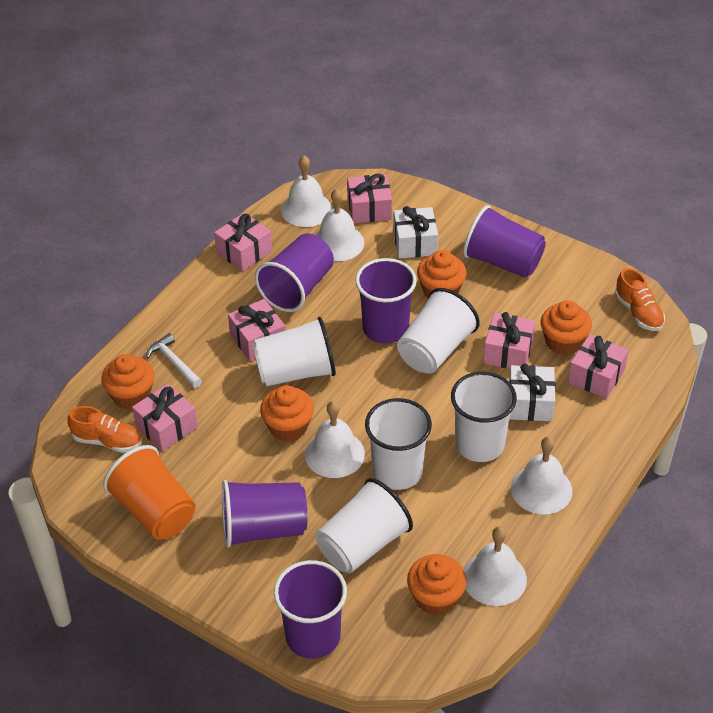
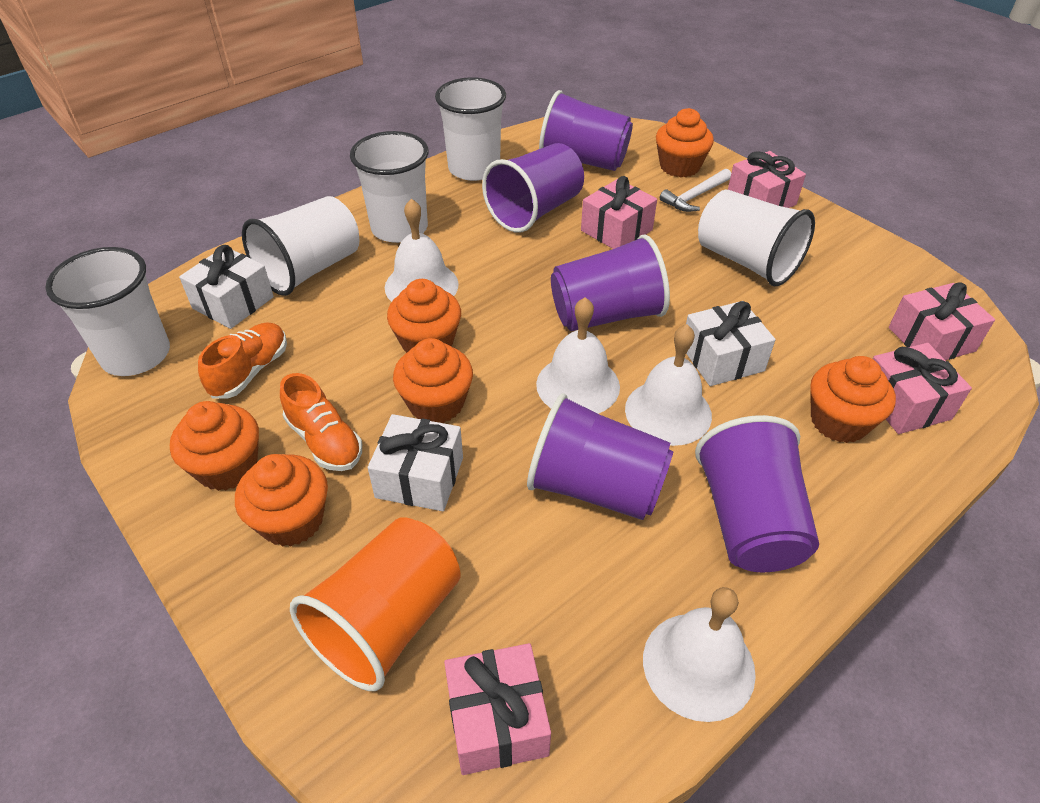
orange cupcake: [101,354,154,410] [260,385,314,442] [407,554,467,616] [417,250,467,299] [541,300,592,355] = 5 -> [170,401,259,491] [235,454,328,547] [387,279,461,353] [393,338,473,423] [656,108,714,177] [810,356,896,443] = 6
pink gift: [132,384,198,451] [214,213,272,272] [228,299,285,361] [347,174,392,223] [483,312,535,369] [568,334,629,399] = 6 -> [444,643,551,775] [581,176,657,249] [728,151,806,208] [873,343,972,434] [889,283,995,360] = 5
white bell: [281,155,332,227] [305,401,365,478] [315,189,364,261] [464,526,527,606] [511,436,572,515] = 5 -> [385,199,459,302] [536,297,620,414] [625,324,712,446] [643,587,756,722] = 4
white gift: [393,206,438,258] [509,364,555,421] = 2 -> [179,245,274,329] [368,414,463,511] [686,301,775,386] = 3

